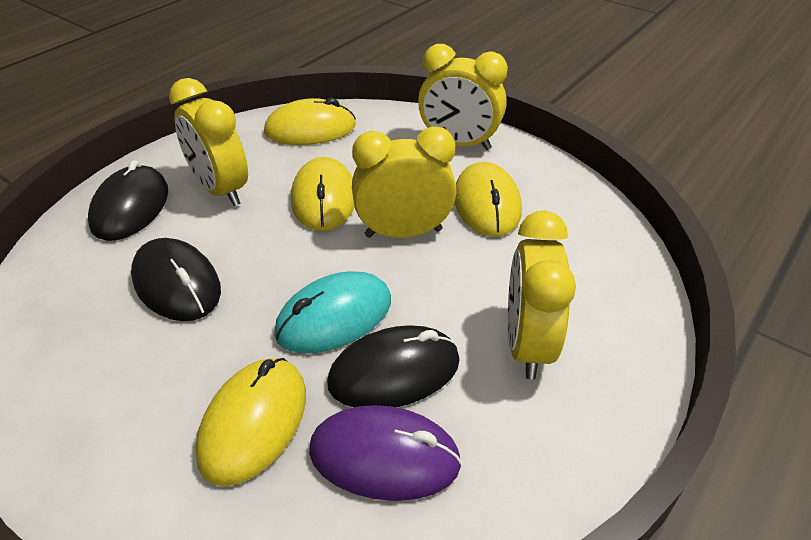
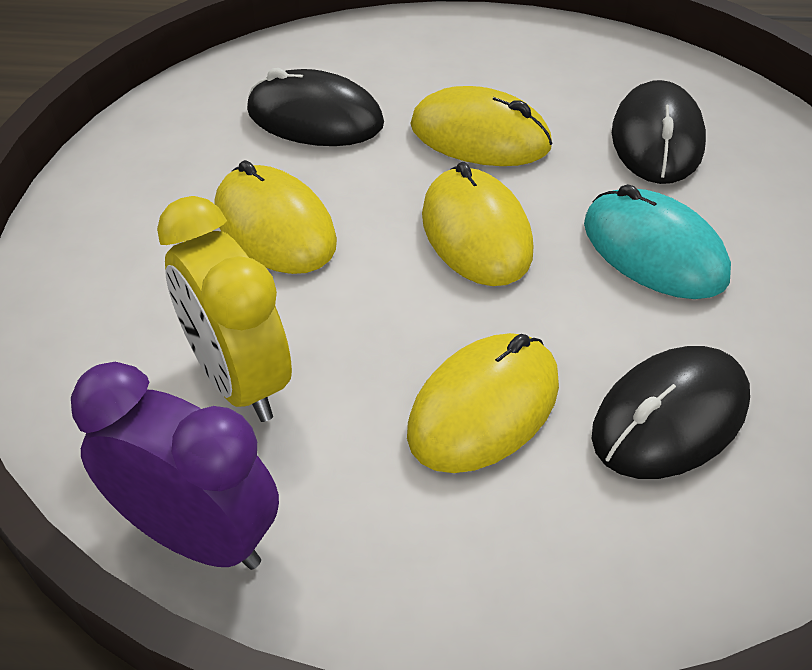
purple clock: none = 0 -> [71,362,279,570] = 1
purple mouse: [309,405,462,501] = 1 -> none = 0
yellow clock: [169,78,248,206] [352,126,457,238] [418,44,508,150] [508,211,576,380] = 4 -> [157,196,292,422] = 1

